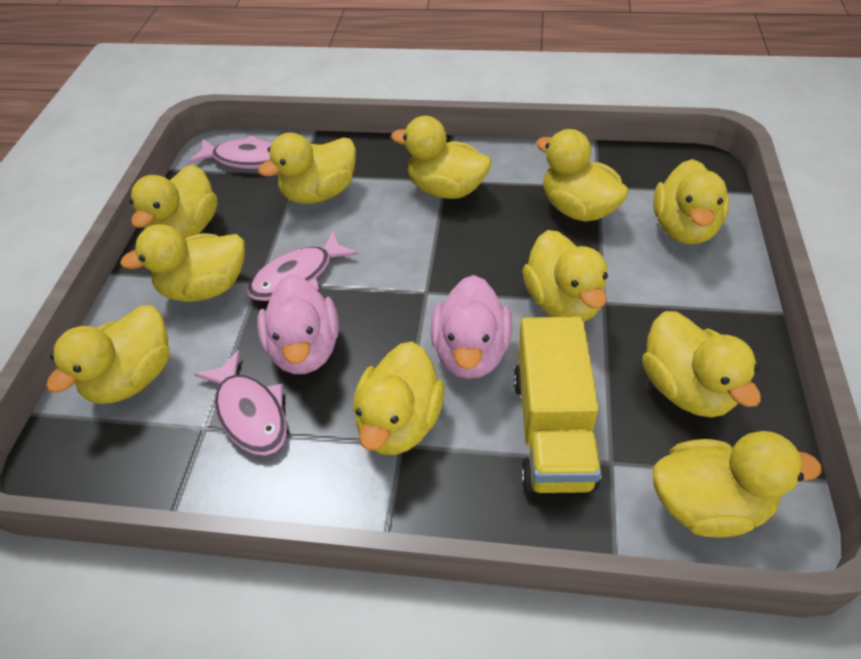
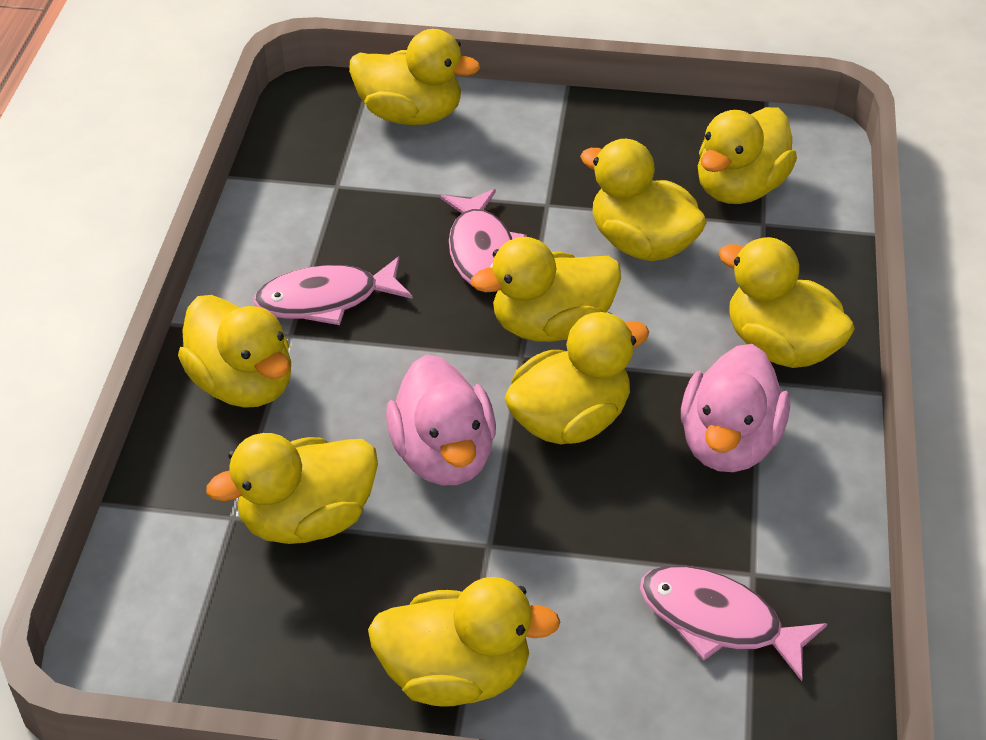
yellow duck: [46,305,170,404] [120,224,245,302] [129,165,218,238] [258,133,356,204] [353,342,445,455] [391,116,491,199] [522,230,608,322] [536,129,629,222] [642,311,761,418] [653,159,729,245] [653,431,821,538] = 11 -> [178,295,291,408] [206,433,378,544] [349,29,480,125] [368,577,561,707] [471,237,621,342] [504,312,650,444] [580,139,707,261] [698,107,797,204] [718,237,855,368] = 9
yellow truck: [513,316,601,493] = 1 -> none = 0

